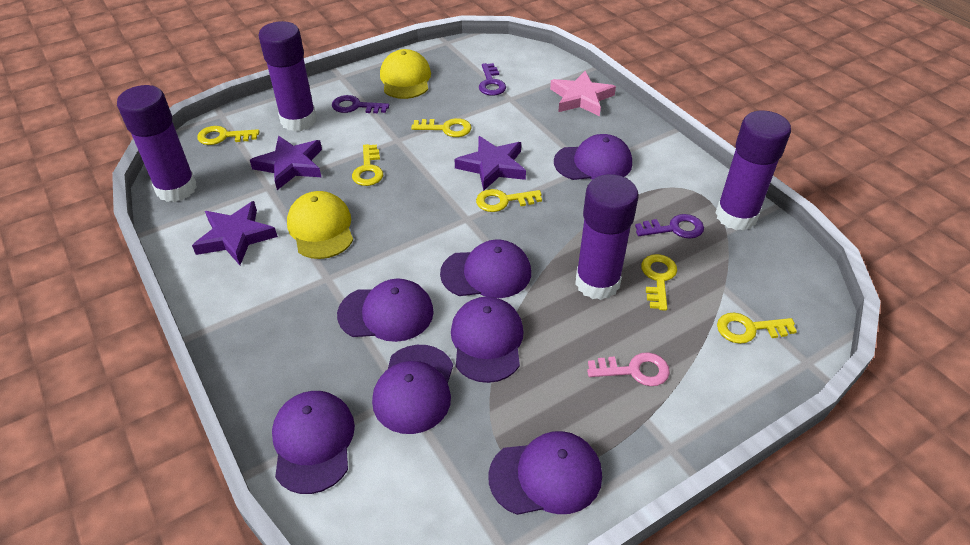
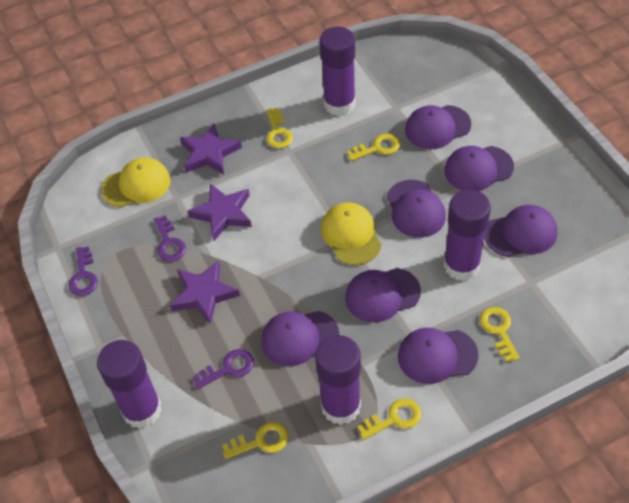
pink key: [587,352,670,386] = 1 -> none = 0
pink star: [550,71,616,116] = 1 -> none = 0
yellow key: [197,126,259,145] [352,144,383,186] [411,118,471,137] [476,189,542,212] [641,254,677,311] [717,313,797,344] = 6 -> [222,422,289,459] [266,108,293,149] [347,134,400,161] [358,398,421,440] [480,307,520,362] = 5

